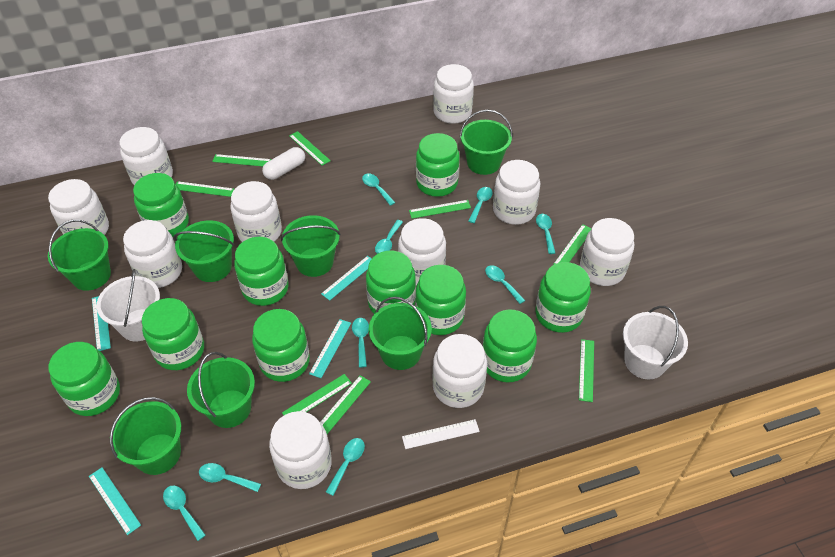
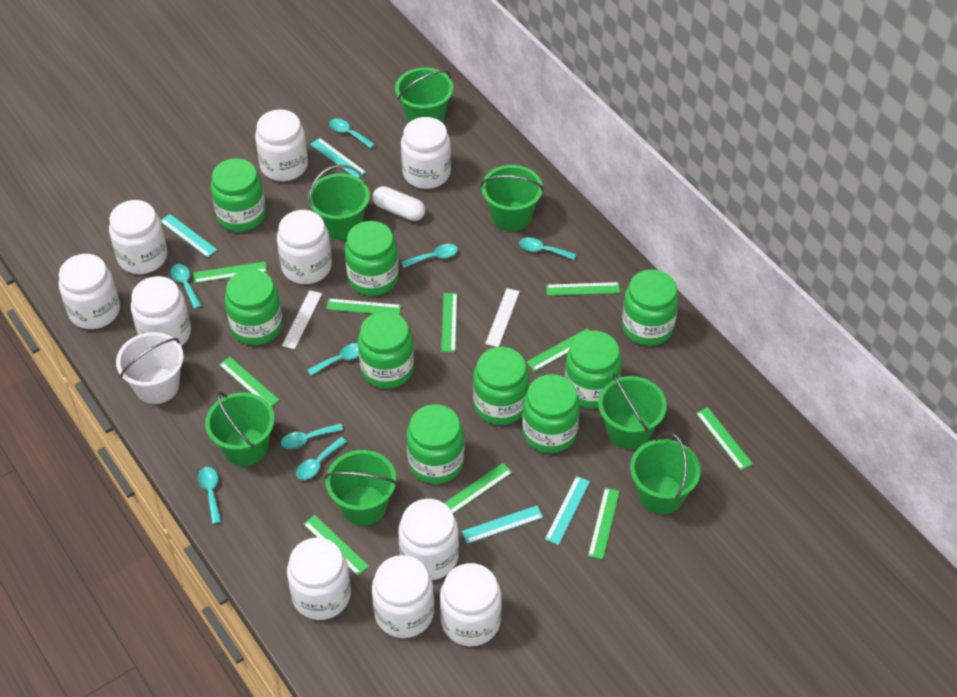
green jar: [49,342,120,416] [133,173,189,237] [142,298,204,370] [234,237,289,306] [252,309,310,382] [366,251,416,314] [415,265,466,335] [416,133,460,197] [483,310,537,382] [535,262,591,333] = 10 -> [211,159,266,232] [225,269,283,345] [345,221,399,296] [358,311,414,389] [407,404,464,484] [473,347,529,425] [522,374,580,453] [565,331,622,408] [622,270,679,346] = 9
green ruler: [176,181,234,197] [212,154,272,166] [282,374,352,415] [289,131,331,166] [320,375,371,434] [409,200,471,219] [554,224,592,264] [579,339,594,402] = 8 -> [193,261,267,283] [219,357,279,407] [303,515,369,576] [326,298,401,315] [441,293,457,352] [444,463,512,513] [526,328,589,372] [546,282,620,296] [588,488,620,559] [696,407,753,470] = 10
turquoise spoon: [163,486,206,541] [199,463,261,492] [326,438,365,496] [352,318,369,367] [362,174,395,206] [375,220,403,254] [468,187,493,223] [485,265,525,304] [536,214,556,254] = 9 -> [171,264,202,309] [198,467,221,524] [281,423,343,449] [296,437,347,480] [307,343,359,376] [329,118,375,148] [401,244,458,268] [519,237,576,260] = 8
white bucket: [96,269,160,341] [623,306,688,379] = 2 -> [116,332,184,404] = 1
white ruler: [402,419,480,449] = 1 -> [282,290,322,349] [485,288,520,347] = 2

